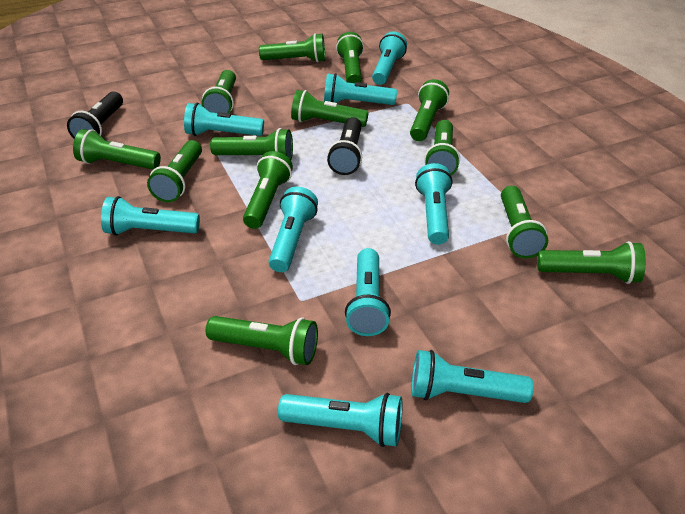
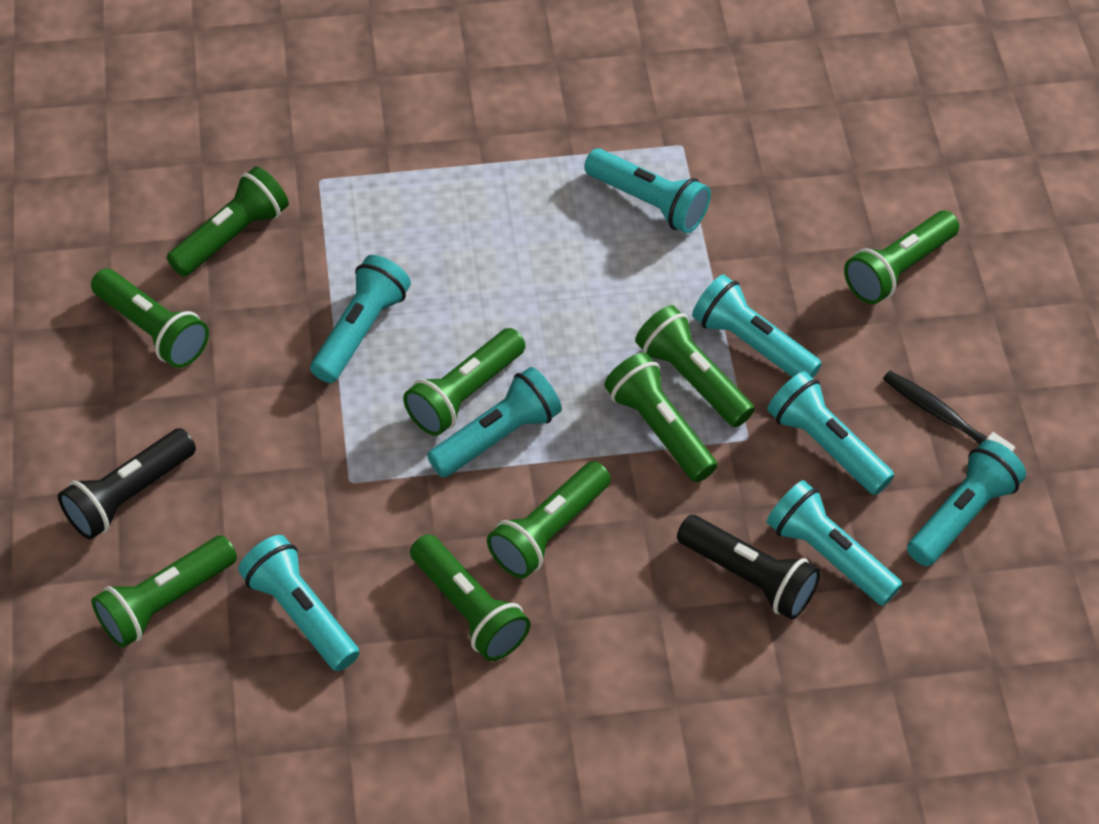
black toothbrush: none = 0 -> [883,371,1015,453] = 1
green flashlight: [73,129,161,170] [147,140,202,202] [202,70,236,113] [206,316,318,365] [210,128,293,160] [243,151,293,229] [259,33,325,62] [291,90,369,127] [336,32,364,83] [410,79,449,141] [424,120,460,176] [501,186,548,259] [537,241,646,284] = 13 -> [91,269,209,368] [92,535,237,648] [167,166,289,277] [403,328,525,436] [410,534,530,661] [487,461,611,579] [604,353,717,482] [635,305,755,427] [844,211,959,304] = 9
turquoise flashlight: [101,196,200,236] [184,103,264,136] [269,187,318,272] [278,393,402,447] [324,73,397,105] [345,248,391,336] [372,32,407,85] [411,350,534,403] [415,163,453,245] = 9 -> [238,535,359,671] [310,255,411,383] [427,367,562,477] [584,148,711,233] [692,274,822,378] [767,371,894,495] [767,480,902,606] [907,440,1026,566] = 8

